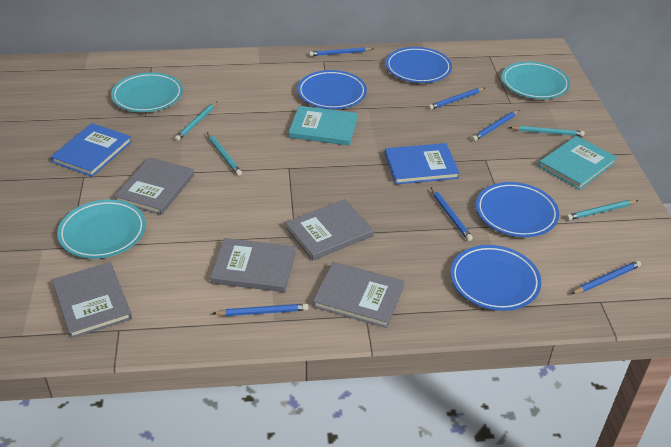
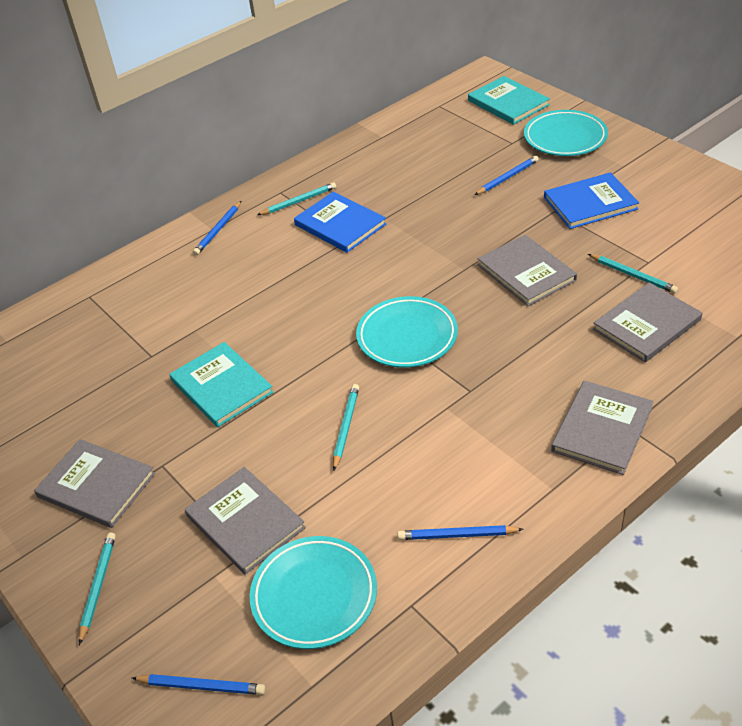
blue pencil: [212,304,308,316] [309,47,373,56] [428,88,485,110] [431,187,473,241] [472,110,519,141] [571,261,641,294] = 6 -> [132,674,265,695] [193,201,241,255] [398,525,524,540] [475,156,539,195] = 4
blue plate: [297,70,367,109] [386,47,452,83] [450,245,541,311] [476,182,559,237] = 4 -> none = 0

